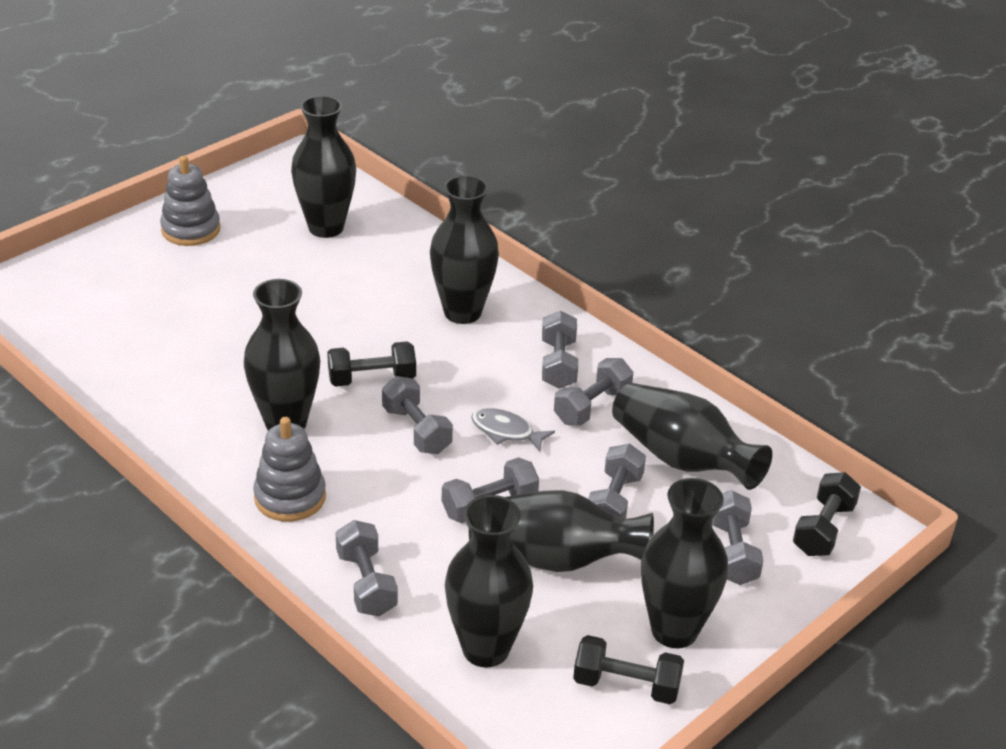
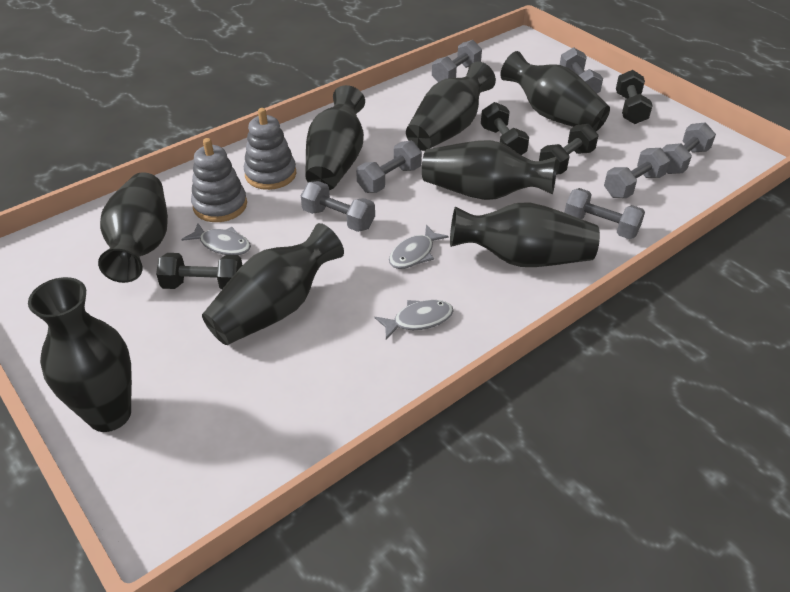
black dumbbell: [327,341,416,387] [573,635,684,704] [793,472,861,556] = 3 -> [156,253,242,290] [481,102,529,155] [539,124,599,175] [616,70,653,124] = 4
black vase: [244,279,320,431] [291,95,356,238] [430,175,499,324] [445,495,533,668] [469,490,654,572] [612,383,772,490] [641,478,728,648] = 7 -> [28,277,132,432] [98,172,168,283] [202,223,344,345] [305,85,365,190] [406,62,496,151] [422,140,557,200] [450,202,600,267] [500,51,610,131] = 8
grey fish: [471,408,555,452] = 1 -> [181,223,251,255] [375,300,454,340] [389,224,449,269] = 3

